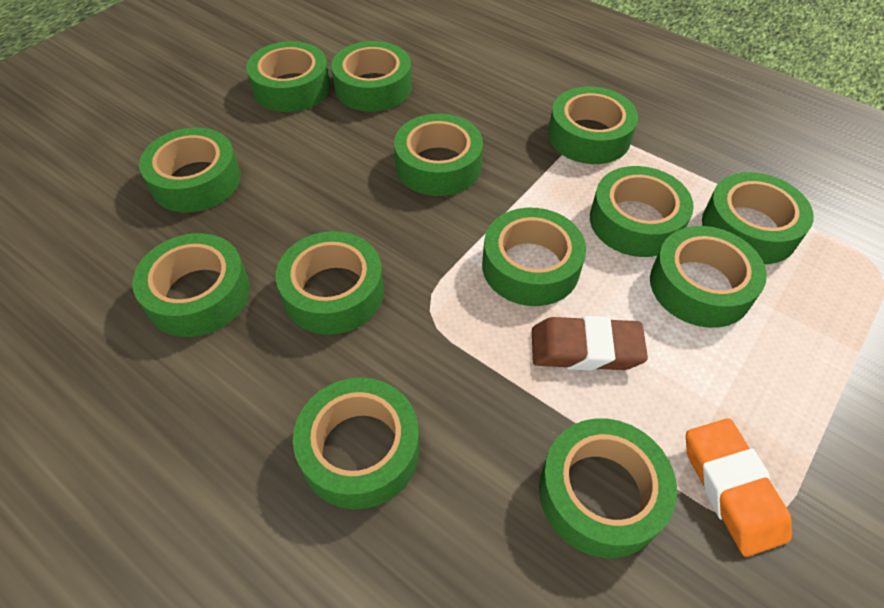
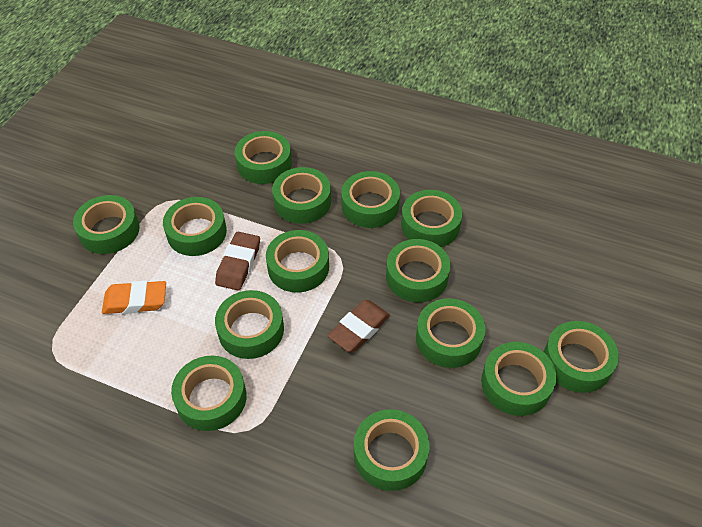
brown eraser: [532,316,648,371] = 1 -> [215,232,260,291] [328,300,390,352] = 2
green tape: [132,233,250,337] [139,127,241,212] [246,41,330,112] [276,231,384,335] [293,378,420,509] [331,41,412,112] [394,114,483,196] [482,208,586,306] [539,418,677,558] [548,86,638,164] [590,166,694,257] [650,226,767,328] [702,172,814,264] = 13 -> [73,195,140,254] [163,197,227,256] [171,356,247,431] [215,290,284,359] [235,131,292,184] [266,230,329,293] [272,167,331,224] [341,171,400,228] [354,409,429,491] [386,239,450,302] [401,190,462,247] [416,298,486,368] [481,342,557,416] [544,321,619,393] = 14

